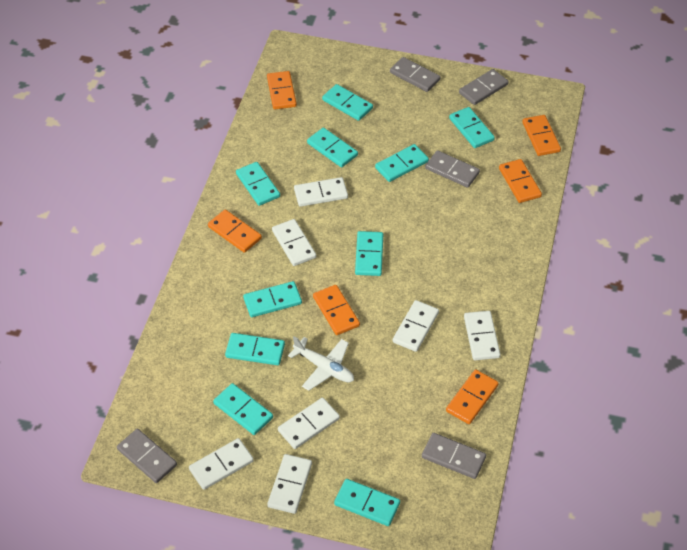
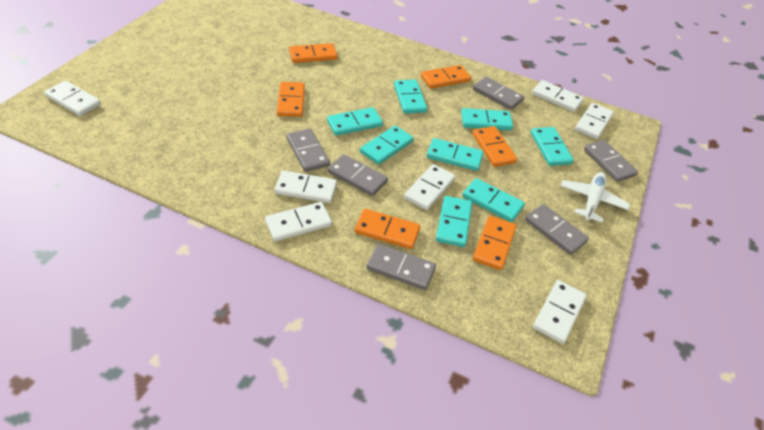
grey domino: [117,429,177,483] [390,57,440,92] [422,433,486,479] [425,150,480,188] [459,69,508,105] = 5 -> [287,129,330,172] [328,154,388,196] [366,244,436,290] [473,77,524,110] [525,204,589,255] [584,140,638,182] = 6
turquoise domino: [213,383,273,435] [225,333,285,365] [236,162,280,206] [243,281,302,317] [307,128,358,167] [322,84,373,121] [334,479,400,526] [355,231,383,276] [375,144,429,182] [449,107,495,148] = 10 -> [327,107,383,136] [360,126,414,165] [394,80,427,114] [427,138,484,171] [436,196,472,247] [461,108,513,130] [462,178,525,222] [531,127,574,166] = 8

